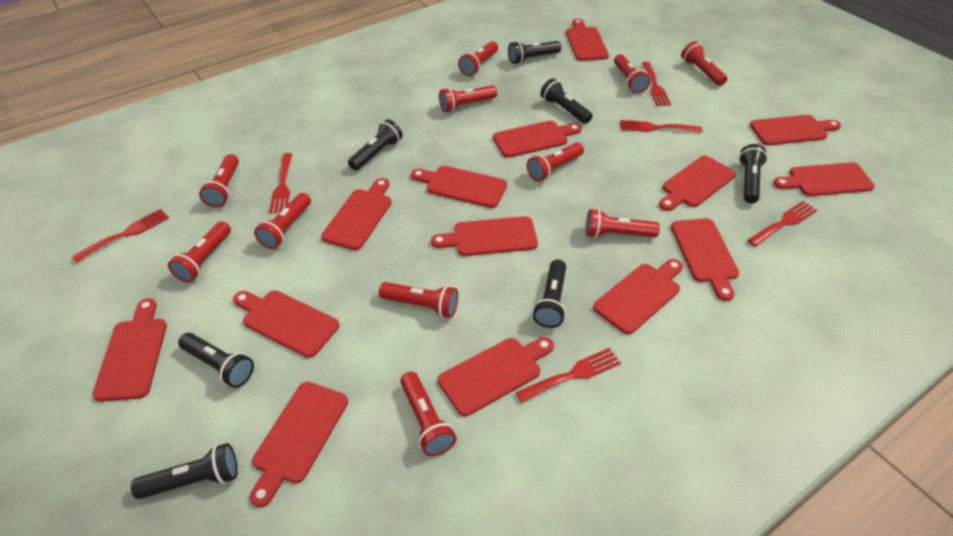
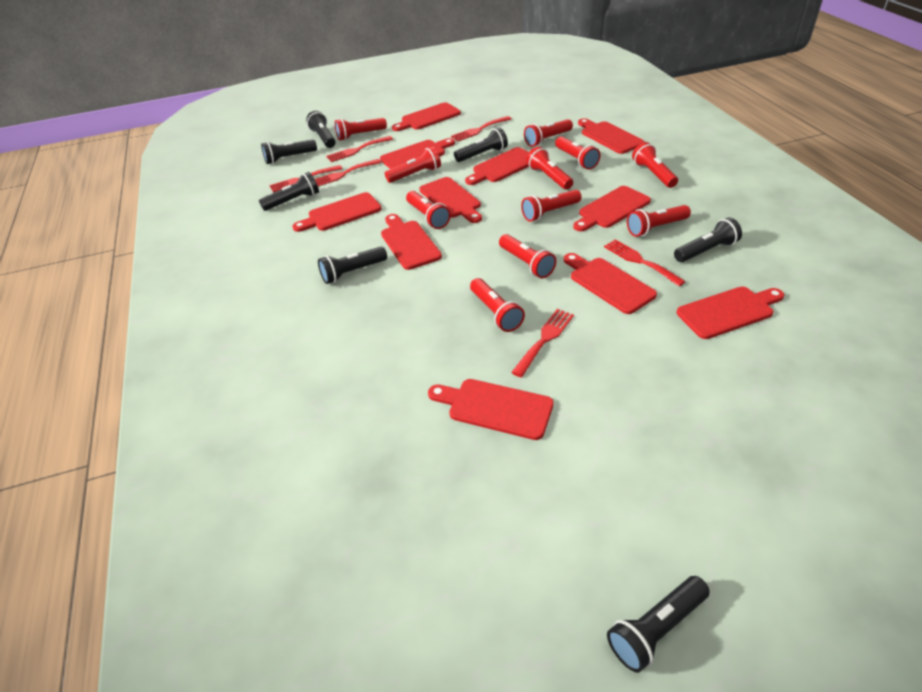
red cutting board: [92,298,167,402] [233,290,339,358] [250,382,348,508] [321,178,392,250] [411,166,507,208] [431,216,538,256] [438,337,554,416] [493,121,581,158] [566,19,609,61] [593,259,683,334] [659,156,736,211] [671,218,739,301] [750,115,841,145] [773,162,875,196] = 14 -> [293,192,382,232] [380,138,455,169] [381,214,442,270] [392,102,461,131] [419,177,482,223] [428,379,554,440] [465,147,529,185] [564,253,657,314] [573,186,651,231] [578,118,644,154] [677,287,784,339] = 11

